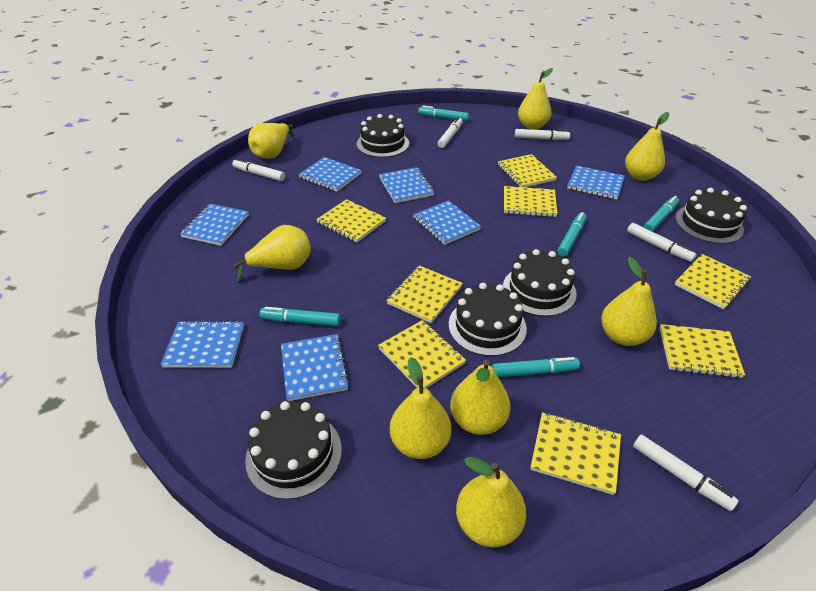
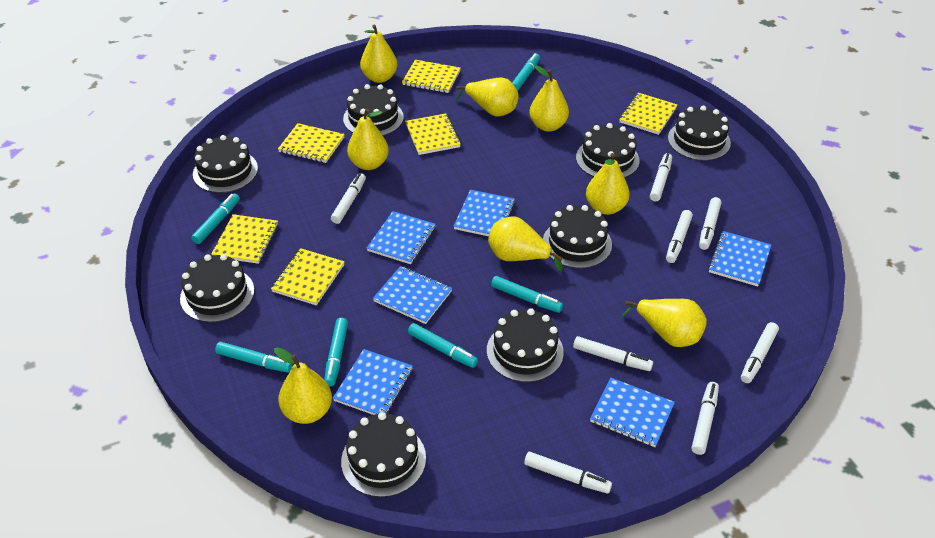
black cake: [245,401,342,499] [357,114,409,157] [449,283,527,356] [503,249,577,316] [675,188,747,244] = 5 -> [180,254,254,322] [193,135,258,193] [341,412,426,497] [343,84,404,136] [487,308,564,382] [543,205,612,268] [576,123,640,177] [668,106,731,161] = 8
blue notebook: [160,321,244,368] [180,204,249,246] [281,334,349,401] [299,157,362,192] [379,167,435,203] [413,200,481,245] [567,165,625,199] = 7 -> [333,349,413,415] [367,211,436,264] [373,266,452,324] [453,190,515,236] [590,377,675,447] [708,231,771,287] = 6
turquoise marker: [260,307,340,326] [418,105,469,121] [492,357,580,377] [557,212,587,257] [643,196,679,232] = 5 -> [191,193,240,244] [215,342,292,373] [324,318,348,386] [408,323,478,368] [491,276,563,313] [512,53,540,91] = 6
white marker: [232,158,285,181] [437,117,463,148] [515,129,570,140] [627,223,696,262] [633,434,739,511] = 5 -> [331,173,366,224] [524,452,612,494] [573,336,653,371] [650,153,672,201] [666,210,693,263] [692,382,719,455] [699,197,721,250] [741,322,779,383] = 8
yellow notebook: [316,199,386,242] [378,320,466,388] [386,265,463,323] [498,154,557,187] [504,186,558,217] [530,412,621,495] [660,324,745,378] [675,254,751,309] = 8 -> [212,214,278,264] [271,248,345,305] [278,123,345,163] [402,60,460,93] [405,114,461,155] [619,93,677,135] = 6

